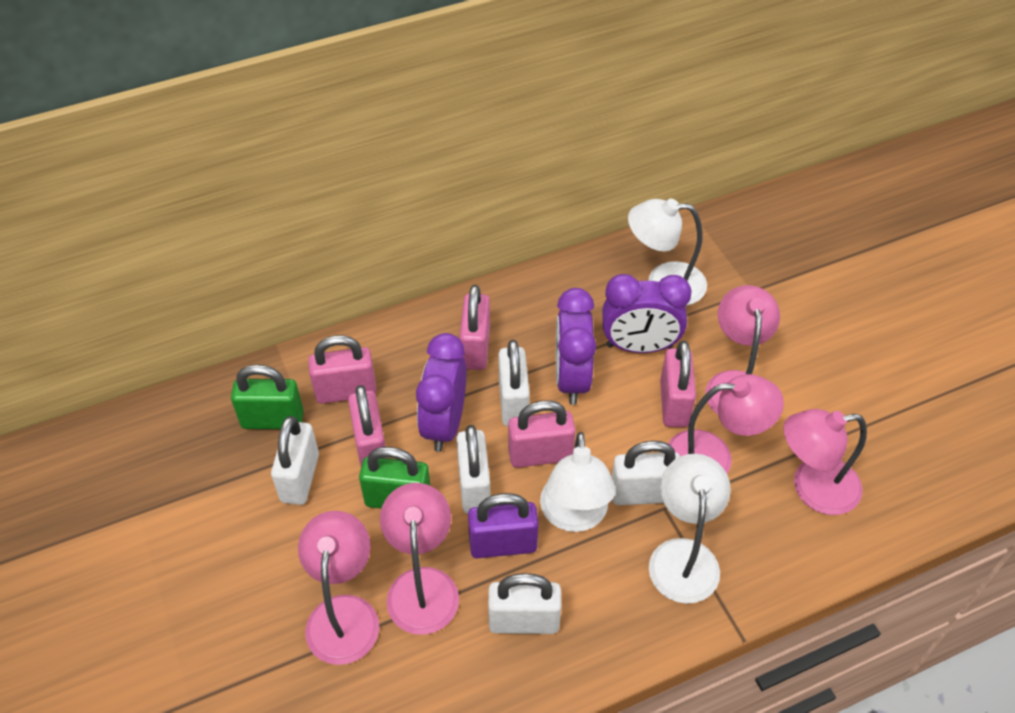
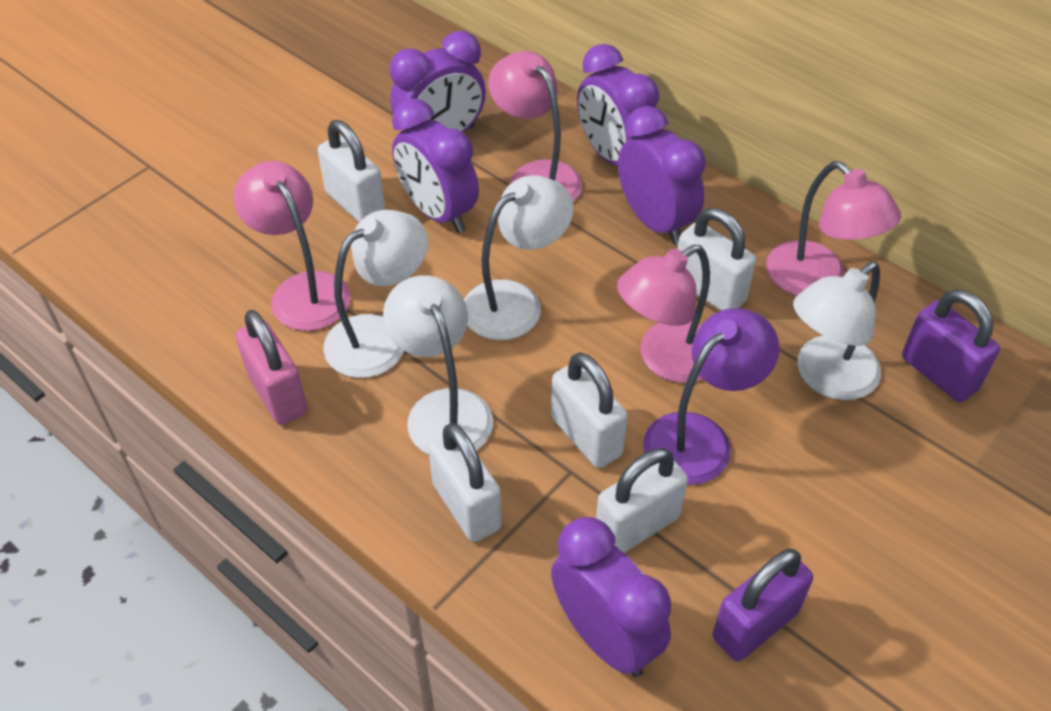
green padlock: [231,364,304,429] [359,447,430,509] = 2 -> none = 0
pink lamp: [298,511,379,665] [380,483,459,635] [668,374,784,473] [705,285,780,415] [784,409,867,515] = 5 -> [233,161,351,331] [488,51,582,202] [617,244,710,383] [766,161,901,296] = 4
pink padlock: [308,335,377,404] [348,385,386,466] [459,285,490,370] [508,400,575,468] [660,341,696,427] = 5 -> [235,310,308,425] = 1
purple clock: [416,333,466,452] [556,288,596,405] [602,274,692,353] = 3 -> [390,31,486,132] [392,98,479,233] [551,517,671,677] [577,44,659,166] [618,106,706,245] = 5
purple lamp: none = 0 -> [643,308,779,485] = 1
purple padlock: [468,493,539,558] = 1 -> [713,549,813,662] [902,289,1000,402] = 2
white lamp: [540,432,616,532] [628,199,707,306] [649,454,731,604] = 3 -> [323,210,428,378] [383,275,493,454] [464,175,573,340] [793,262,881,400] = 4

